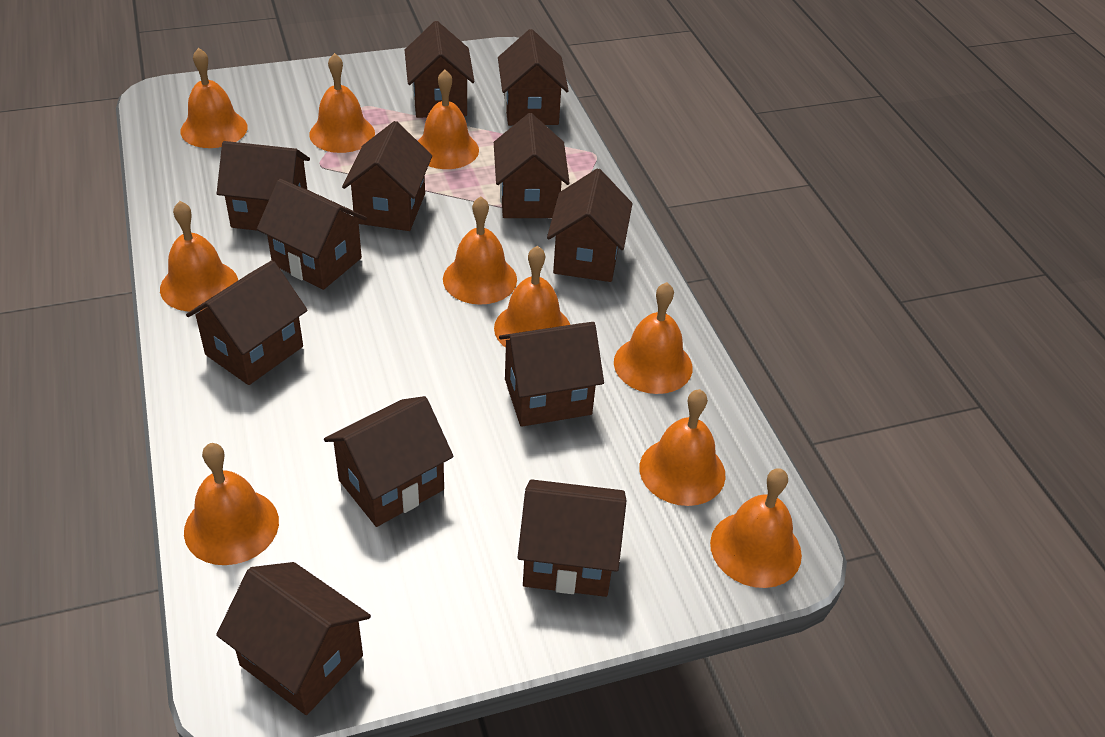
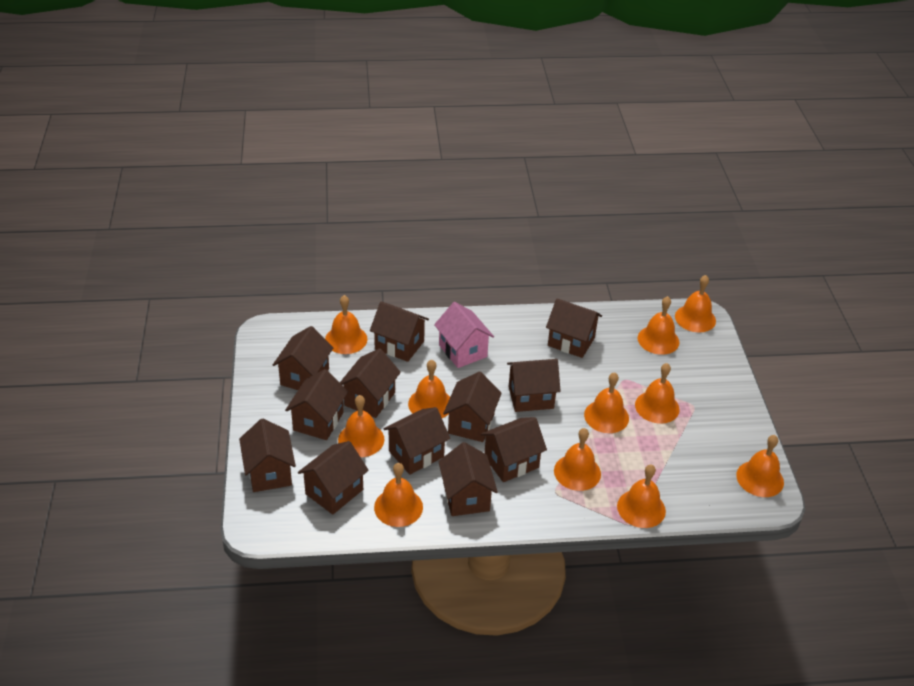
orange bell: [160,201,238,311] [181,48,248,148] [184,443,279,565] [309,53,375,153] [418,70,479,169] [443,196,517,305] [494,246,570,348] [614,282,692,394] [640,389,726,506] [710,468,802,588] = 10 -> [325,295,367,354] [338,395,384,457] [374,463,423,527] [408,360,450,418] [554,428,601,491] [584,372,629,433] [617,464,666,528] [635,363,680,424] [638,296,679,355] [675,275,716,333] [736,435,784,497] = 11
pink house: none = 0 -> [434,302,494,368] = 1

